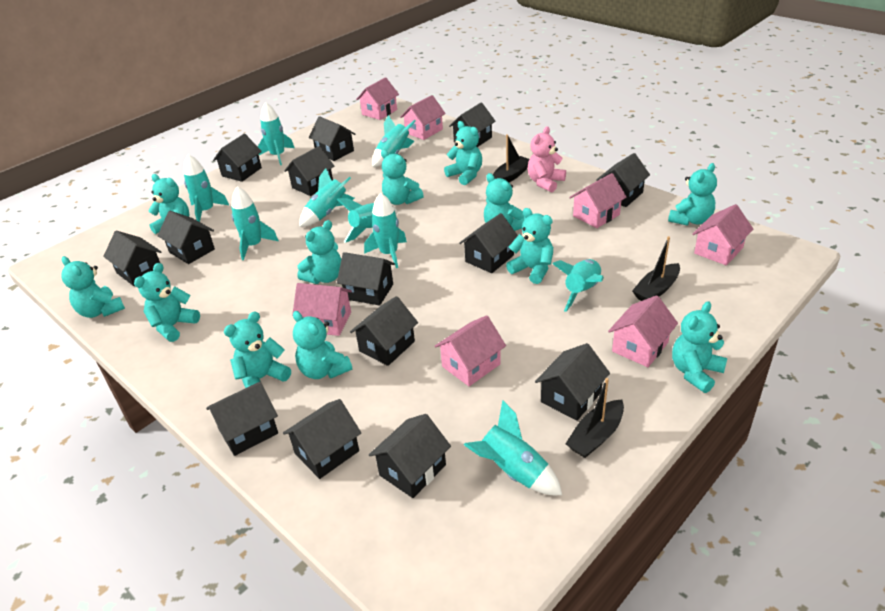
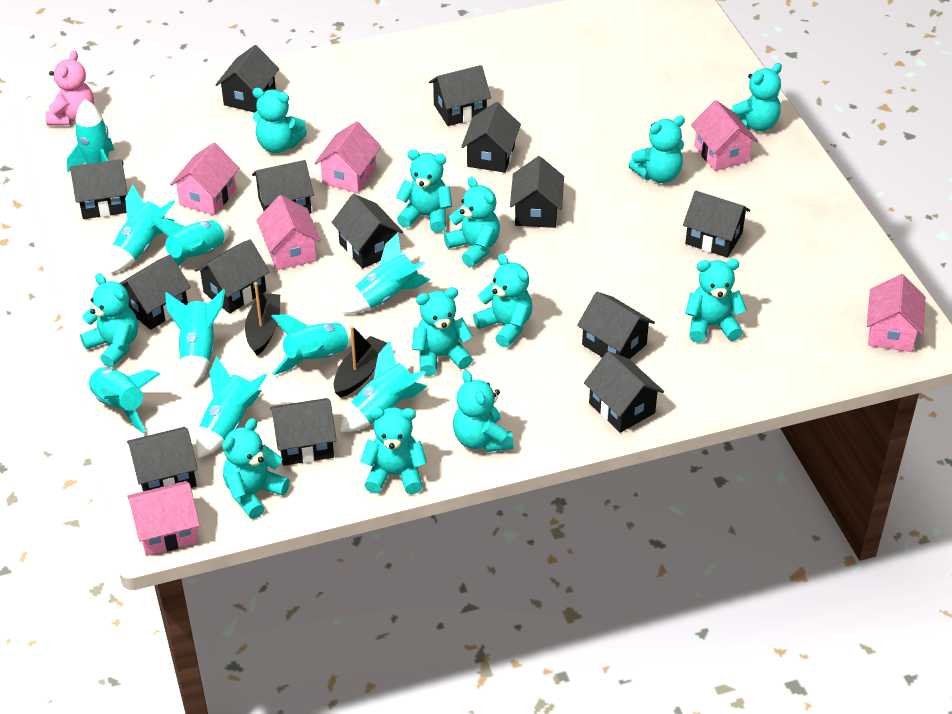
black boat: [493,134,529,182] [566,378,624,458] [632,236,680,301] = 3 -> [245,282,280,356] [334,326,387,398] = 2
pink house: [292,283,352,336] [356,77,399,120] [400,95,446,140] [435,315,506,386] [569,173,627,228] [608,295,678,367] [692,204,753,265] = 7 -> [127,481,200,556] [170,143,239,215] [257,195,321,270] [315,121,381,193] [691,100,758,171] [867,274,926,352] = 6

